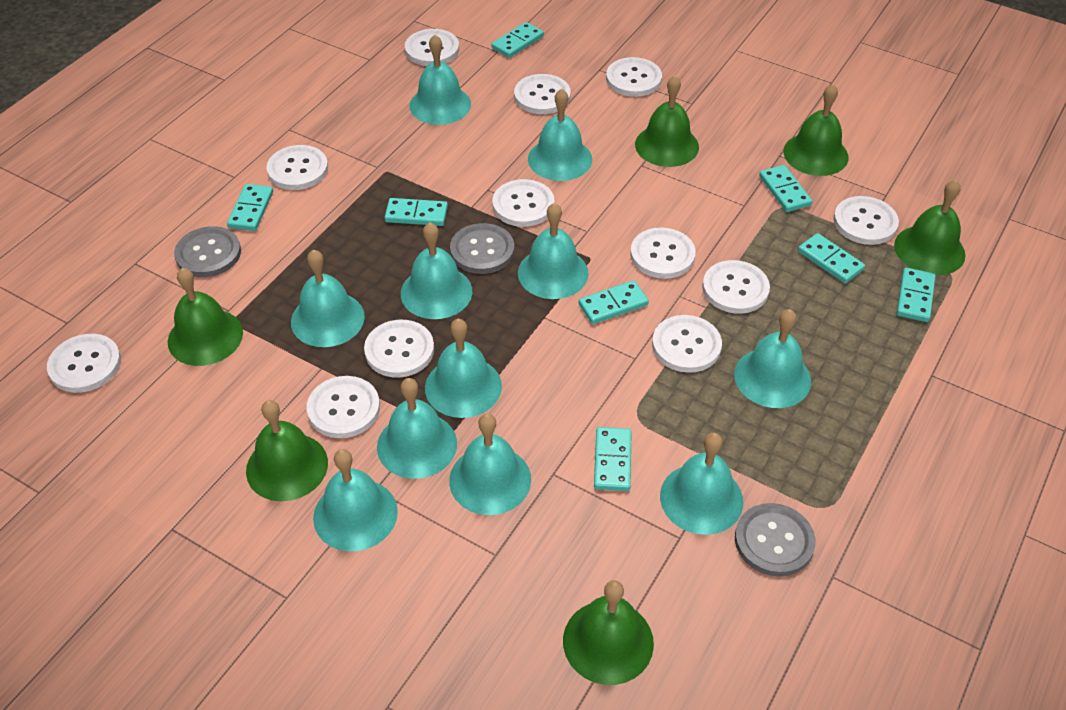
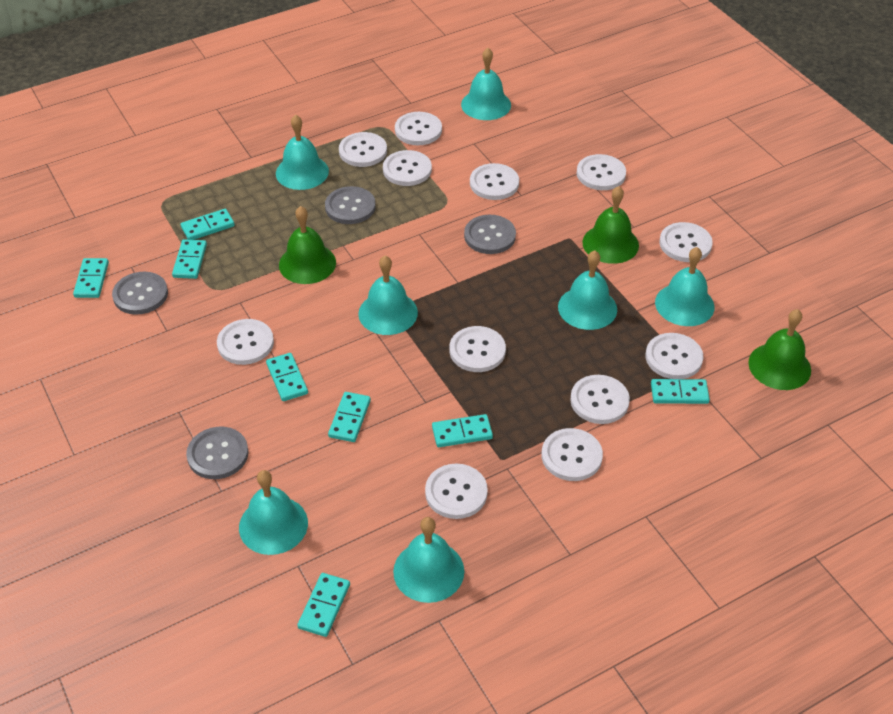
green bell: [168,268,243,366] [246,400,328,501] [563,580,654,685] [635,75,699,167] [783,84,848,176] [894,180,965,275] = 6 -> [279,206,336,284] [582,186,639,264] [748,309,811,390] = 3
grey button: [174,226,241,277] [450,223,514,274] [735,503,815,577] = 3 -> [112,272,168,315] [186,427,249,479] [325,186,376,224] [464,215,516,254] = 4
turquoise bell: [291,250,365,347] [313,449,398,551] [377,378,457,479] [401,223,472,319] [409,35,471,125] [425,319,502,418] [449,414,531,515] [518,203,589,299] [528,89,592,181] [660,433,743,535] [734,309,811,408] = 11 -> [239,470,308,555] [276,115,329,190] [358,256,418,335] [393,517,464,603] [461,48,511,120] [558,251,617,330] [655,247,715,326] = 7

